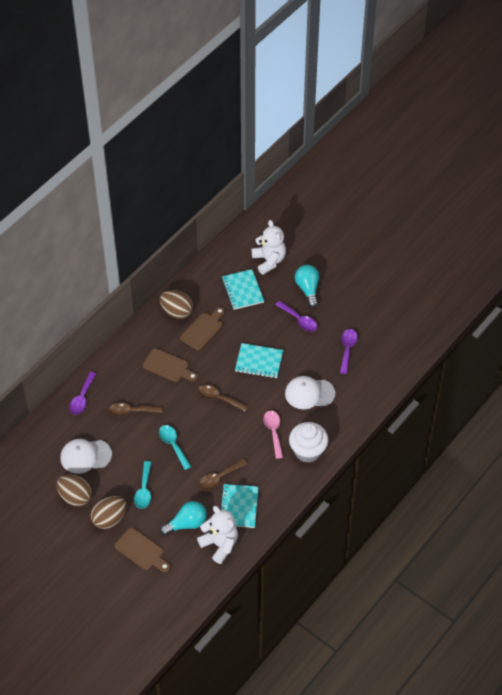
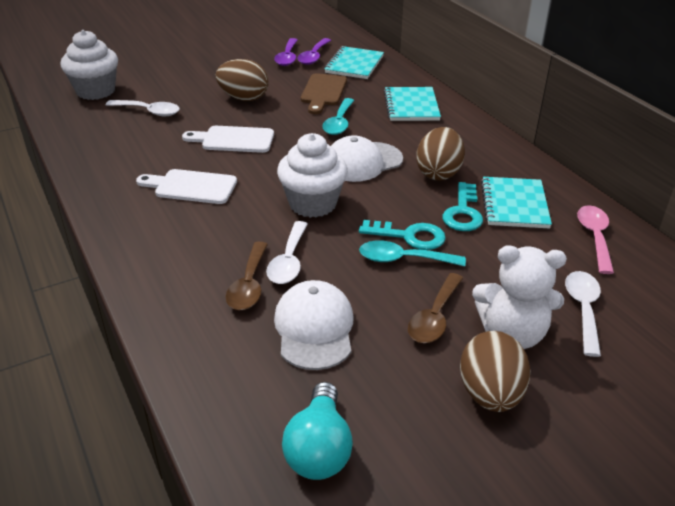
brown cutting board: [114,528,170,572] [143,348,198,382] [180,307,225,351] = 3 -> [301,73,347,114] = 1
brown spoon: [109,403,163,417] [198,385,248,411] [199,459,247,490] = 3 -> [226,242,268,310] [408,273,463,343] = 2
purple spoon: [69,372,96,415] [275,301,317,332] [340,329,358,374] = 3 -> [274,38,298,66] [297,38,331,65] = 2
turquoise key: none = 0 -> [359,220,446,250] [442,182,483,231] = 2
turquoise light bulb: [160,501,207,536] [295,265,319,308] = 2 -> [282,382,353,480] = 1
white cupcake: [289,422,329,463] = 1 -> [61,30,118,100] [277,133,348,218] = 2
white cutting board: none = 0 -> [136,169,237,204] [182,126,274,153] = 2
white spoon: none = 0 -> [106,100,180,116] [266,221,308,284] [565,271,601,357] = 3
white teddy bear: [197,506,238,564] [251,220,286,275] = 2 -> [472,246,567,349] = 1

